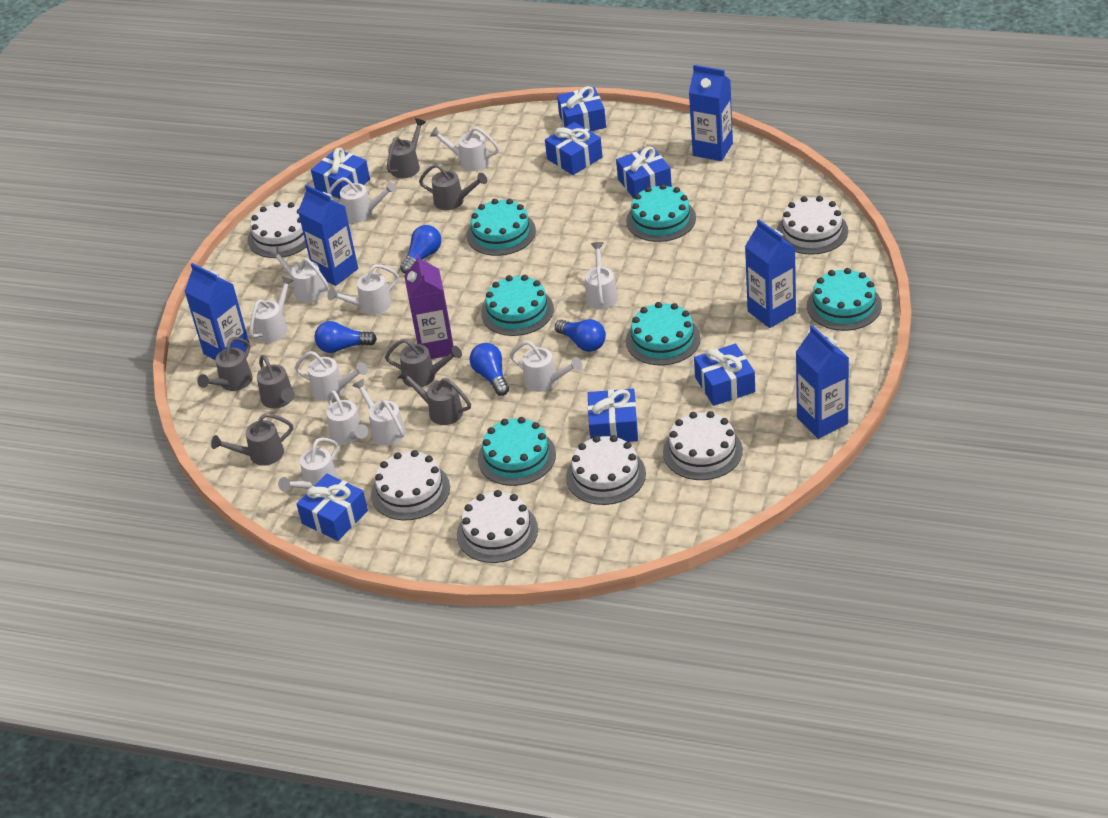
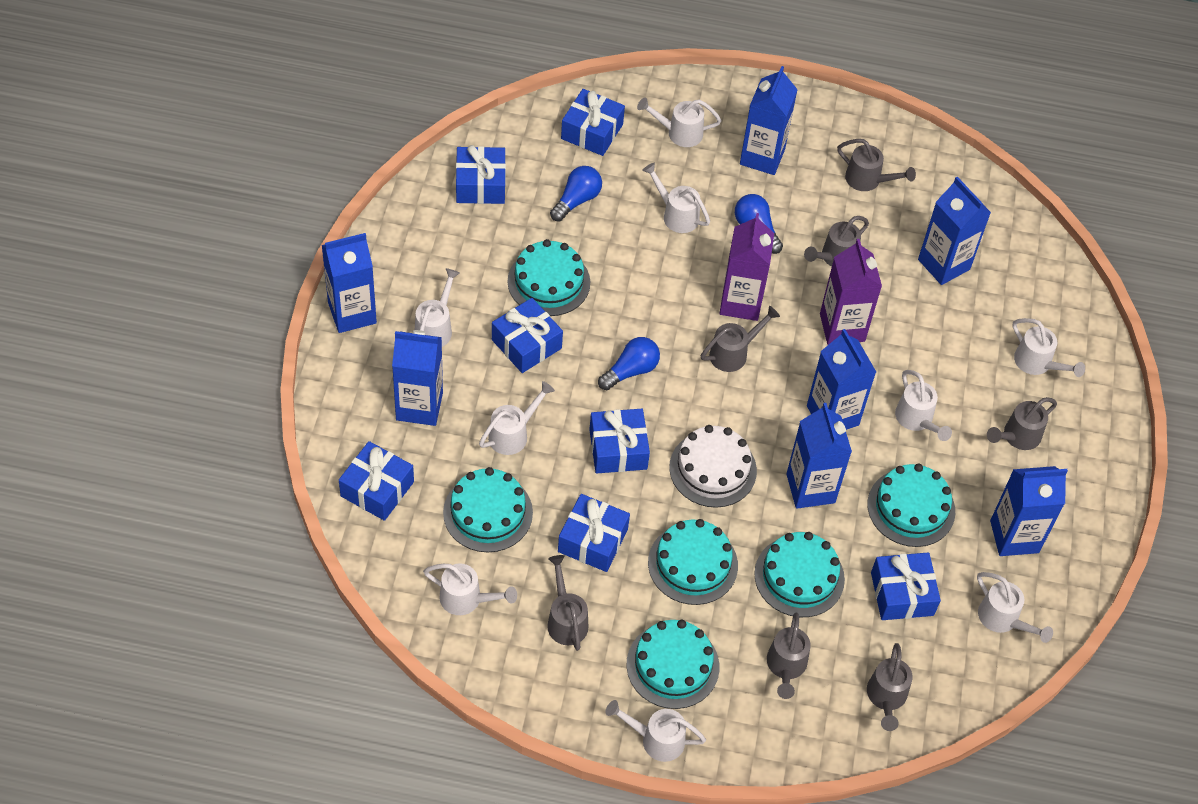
blue carton: [184,263,249,360] [298,184,358,286] [689,65,733,161] [745,219,796,328] [796,325,849,439] = 5 -> [322,233,377,333] [392,330,443,426] [740,66,798,175] [786,403,852,509] [807,329,876,430] [918,177,991,285] [990,466,1068,556] = 7
blue light bulb: [314,321,377,353] [400,225,441,274] [470,343,509,396] [555,319,606,352] = 4 -> [550,166,602,222] [598,337,660,390] [735,194,783,254] = 3
purple carton: [404,253,453,359] = 1 -> [720,213,774,321] [820,239,882,345] = 2
white cake: [248,202,307,258] [371,450,450,520] [457,490,538,563] [566,435,646,505] [663,411,743,480] [777,196,848,255] = 6 -> [669,425,757,508] = 1
white watering can: [249,276,294,343] [269,247,329,302] [278,438,338,491] [295,351,368,401] [326,390,368,445] [327,264,399,315] [328,177,396,223] [352,379,406,446] [430,127,499,171] [510,341,582,392] [585,242,618,310] = 11 -> [415,268,460,347] [423,564,517,615] [479,381,555,455] [606,700,706,762] [637,98,721,147] [642,163,710,233] [895,370,952,441] [977,572,1053,643] [1012,318,1085,377] = 9

